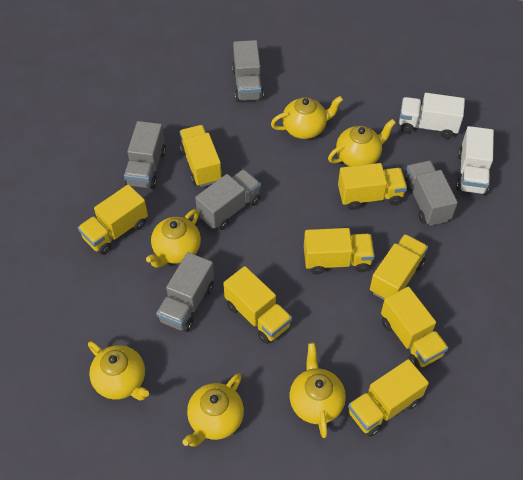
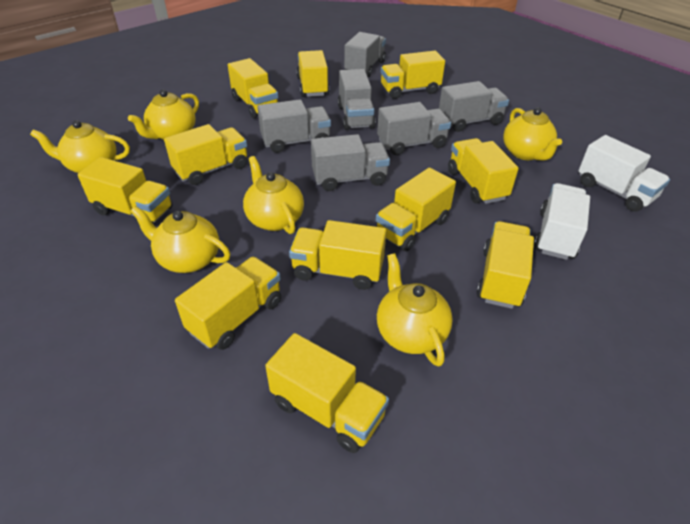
grey truck: [124,121,166,189] [156,252,214,332] [195,169,261,230] [232,40,264,102] [404,161,458,226] = 5 -> [257,99,331,153] [311,134,390,191] [338,69,376,130] [344,32,386,77] [377,102,451,155] [439,81,509,132] = 6
yellow truck: [78,184,148,255] [180,125,222,187] [223,266,292,344] [304,228,375,275] [338,163,407,210] [348,359,429,437] [370,234,428,300] [381,287,448,369] = 8 -> [77,157,173,224] [164,124,247,185] [175,257,281,350] [228,58,279,118] [265,333,389,453] [289,220,386,290] [296,50,329,97] [376,168,456,251] [381,51,445,99] [448,138,519,204] [477,221,534,309] = 11

